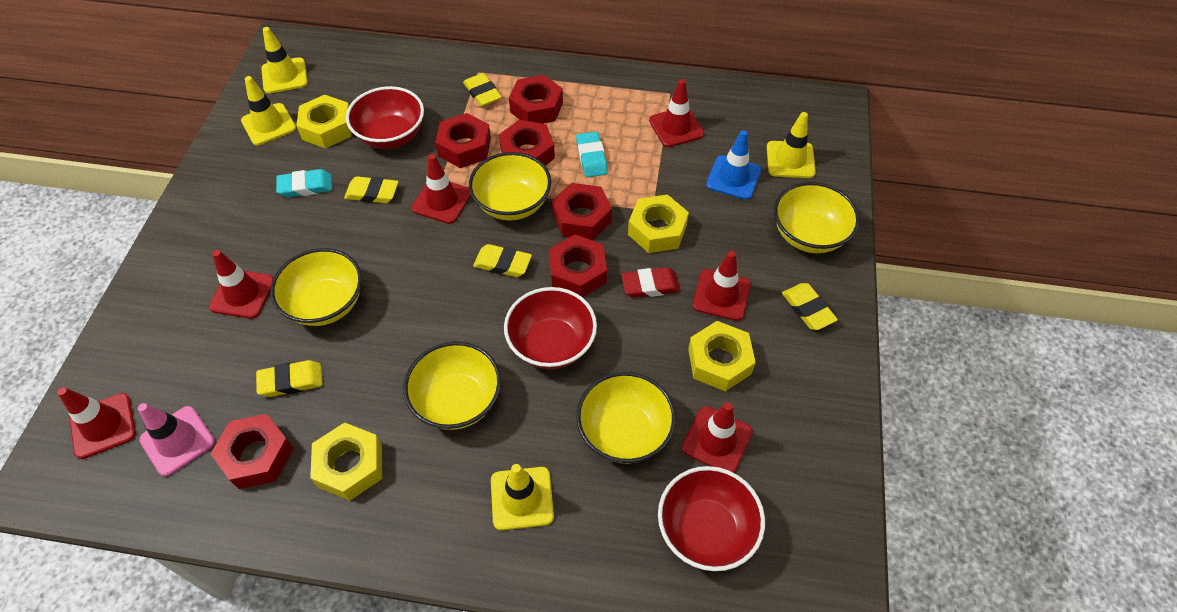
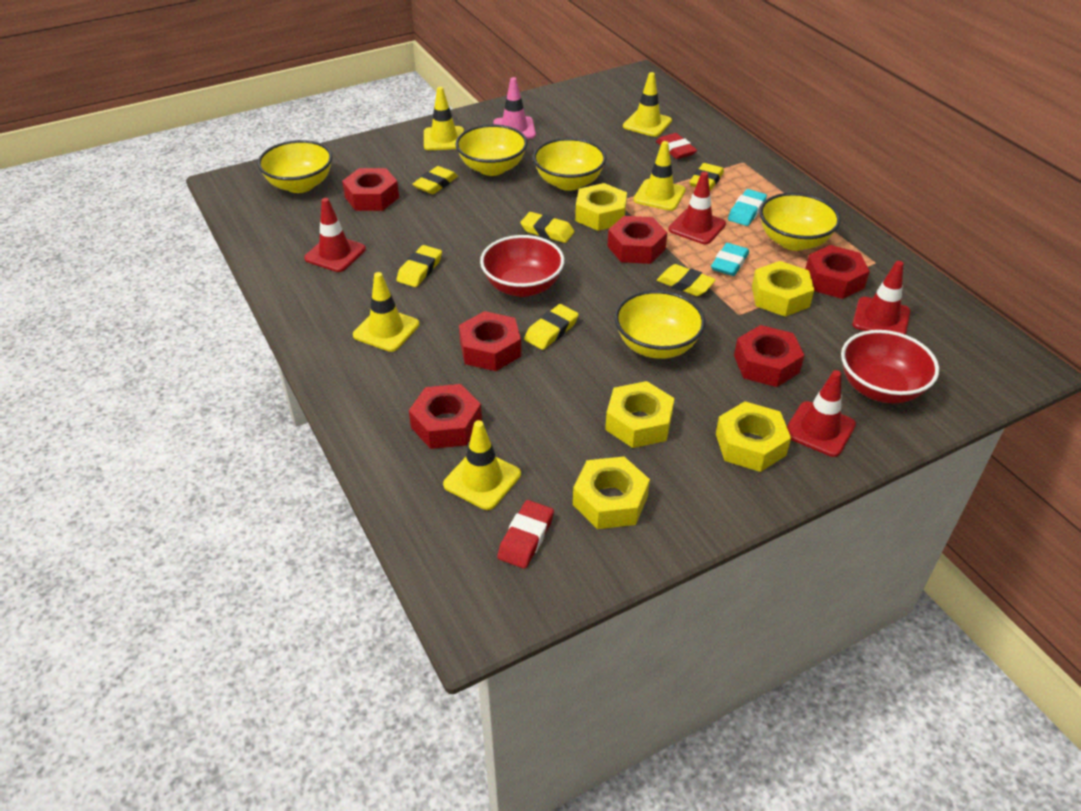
blue traffic cone: [706,130,761,200] = 1 -> none = 0
red bowl: [346,86,424,149] [504,287,597,369] [658,466,765,571] = 3 -> [480,235,564,297] [841,330,939,403] = 2
red eraser: [621,267,680,298] = 1 -> [497,500,554,569] [656,133,697,159] = 2
red traffic cone: [57,387,136,459] [209,250,273,319] [412,154,471,224] [649,79,704,147] [681,402,753,473] [692,251,751,321] = 6 -> [304,198,366,272] [668,172,726,244] [787,370,856,457] [852,261,910,335] = 4
yellow eraser: [256,360,323,397] [344,176,398,203] [463,73,502,107] [473,244,532,277] [782,283,838,330] = 5 -> [396,245,442,287] [413,166,458,194] [520,212,575,243] [524,304,579,350] [657,264,716,296] [689,163,724,191] = 6
yellow nut: [296,95,351,149] [310,422,382,501] [628,195,689,253] [688,321,756,392] = 4 -> [573,456,650,529] [575,183,627,231] [605,381,674,448] [716,401,791,472] [752,261,814,317] = 5
yellow traffic cone: [241,76,296,145] [261,27,308,94] [491,464,554,530] [767,112,816,178] = 4 -> [353,272,419,352] [424,87,464,150] [443,420,521,510] [623,72,672,137] [633,141,686,211] = 5

